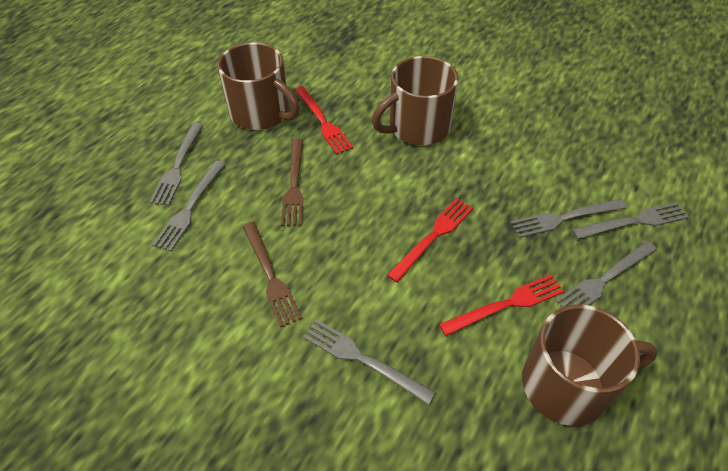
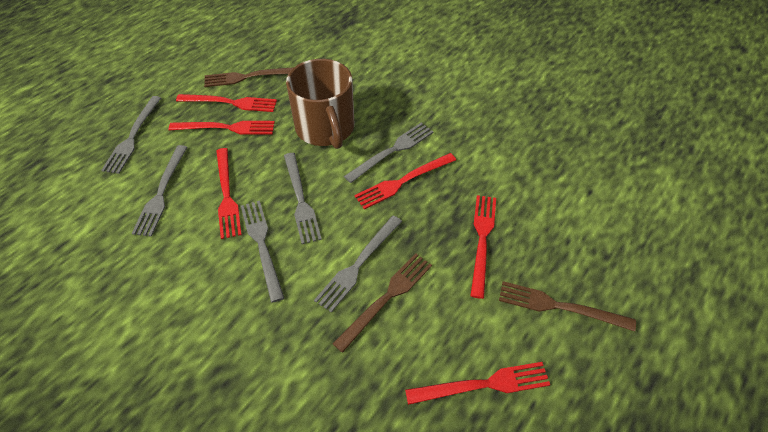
brown fork: [242,222,302,327] [281,139,304,226] = 2 -> [204,67,294,87] [333,253,432,353] [499,281,636,331] = 3
brown mug: [218,42,300,130] [372,56,459,145] [522,304,658,426] = 3 -> [286,59,354,149] = 1
red fork: [295,86,353,155] [387,198,473,282] [439,274,564,336] = 3 -> [169,121,275,135] [176,94,277,112] [216,148,242,239] [355,153,456,209] [405,362,550,405] [471,195,496,299] = 6

